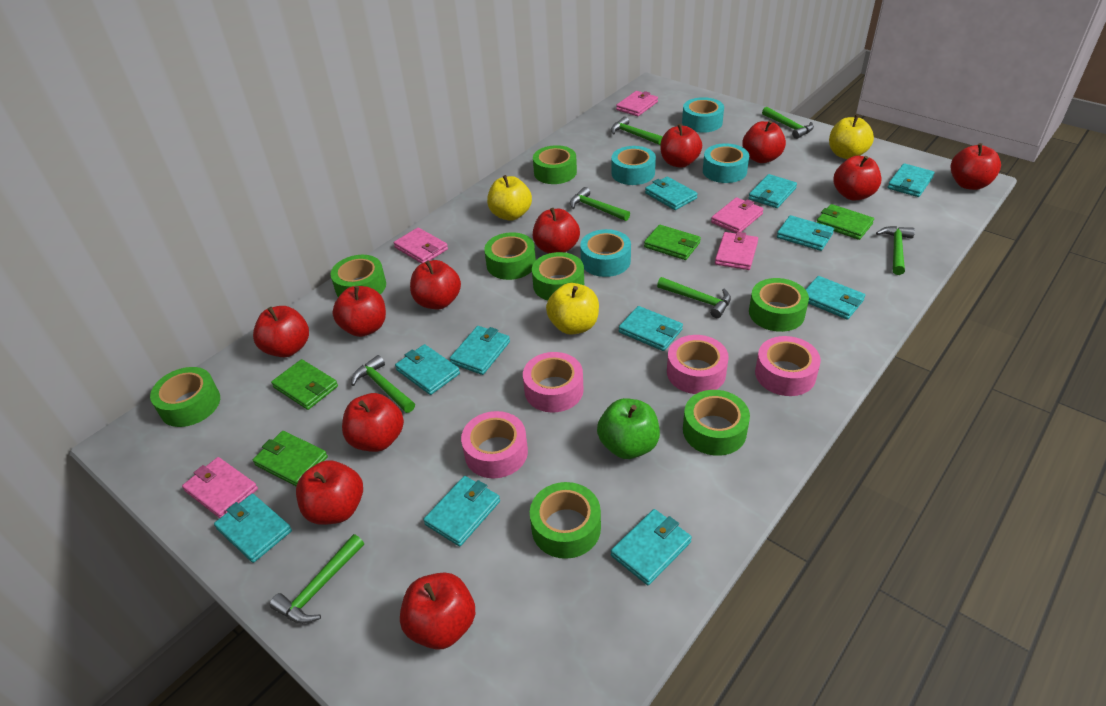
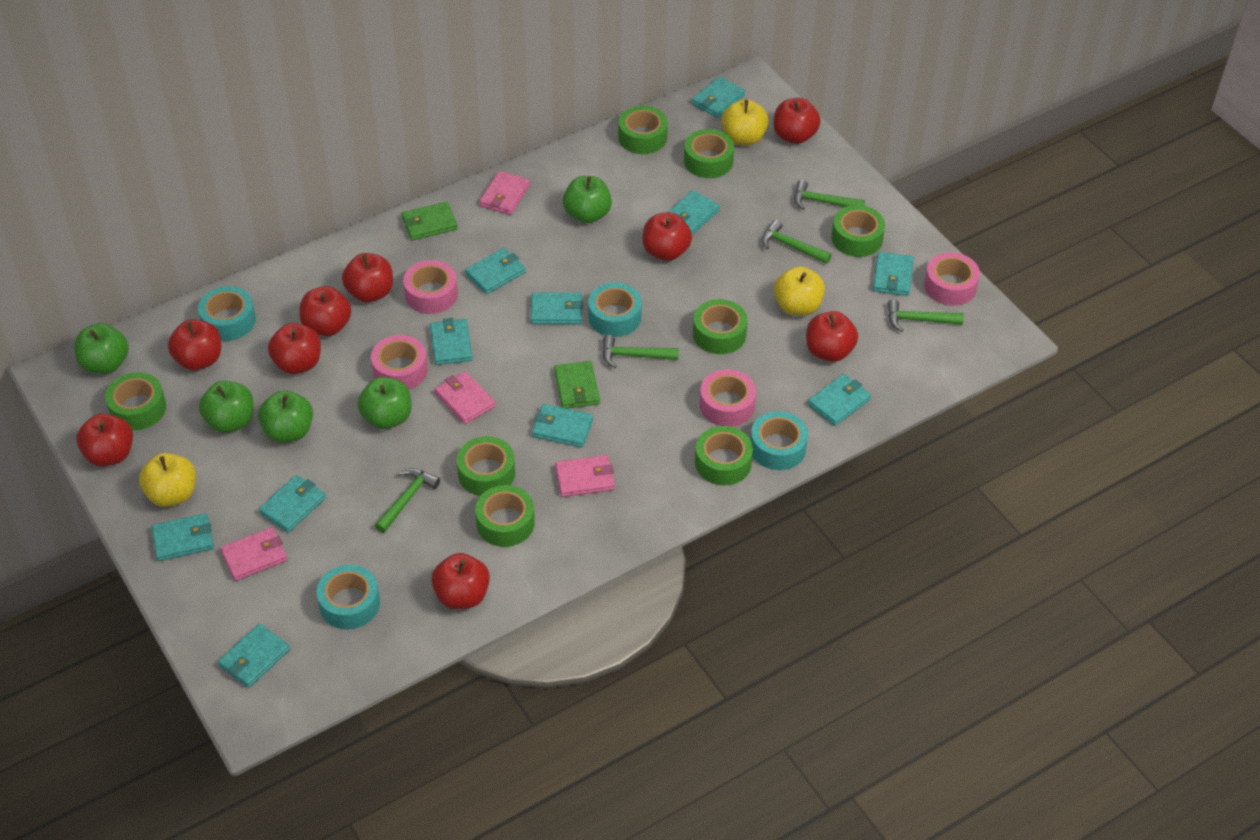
green apple: [597,398,660,459] = 1 -> [74,323,129,374] [199,381,254,433] [258,390,313,443] [357,377,412,429] [563,176,612,223] = 5
green hammer: [270,534,364,624] [351,355,415,413] [570,187,630,221] [611,117,663,145] [657,277,731,318] [762,107,814,139] [876,226,915,275] = 7 -> [375,468,440,533] [603,335,679,368] [762,220,832,264] [794,180,865,210] [888,299,964,332] = 5
green wallet: [253,431,328,486] [271,359,338,410] [644,225,701,260] [817,204,874,240] = 4 -> [401,202,458,240] [554,361,600,409] = 2
pink wallet: [182,457,258,518] [394,228,448,264] [616,91,658,116] [711,197,764,233] [715,232,758,270] = 5 -> [220,527,288,581] [434,371,495,424] [479,171,530,215] [555,455,615,497] = 4
red apple: [253,306,309,357] [296,460,363,525] [332,286,386,337] [342,393,404,452] [400,573,475,650] [410,260,461,309] [533,208,580,254] [660,124,702,168] [742,120,786,163] [833,156,881,201] [951,143,1001,190] = 11 -> [76,413,133,467] [168,320,221,370] [268,323,321,374] [299,286,351,336] [342,253,393,302] [431,553,490,609] [643,212,692,261] [774,98,820,144] [806,311,858,362] = 9

